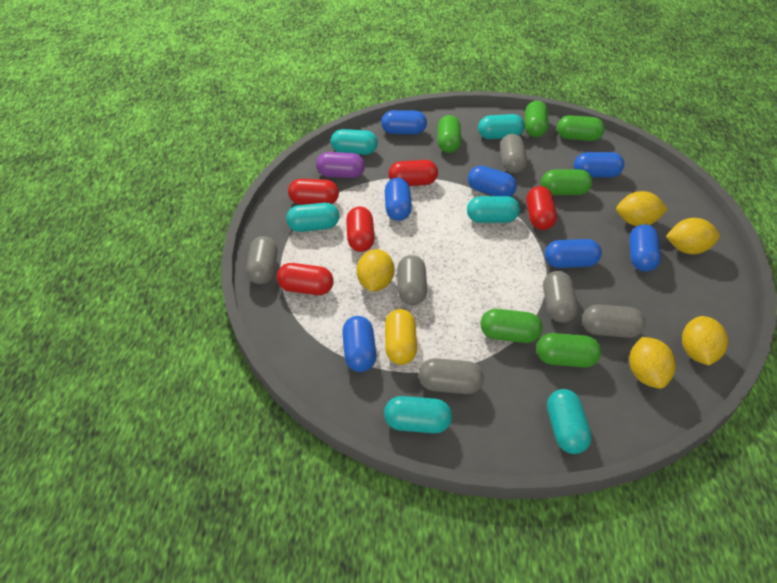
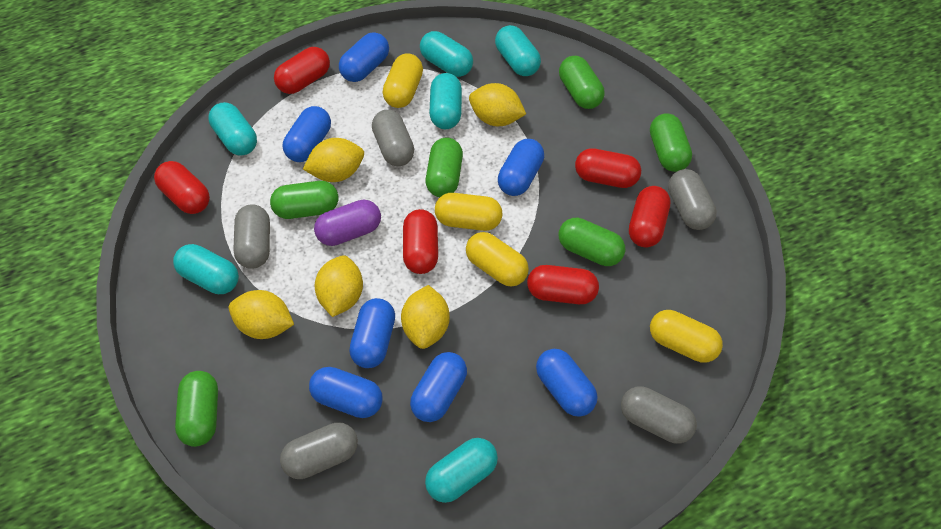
grey capsule: [246,236,277,284] [397,255,427,305] [418,358,484,394] [500,134,527,173] [543,271,578,323] [582,304,646,338] = 6 -> [233,204,270,269] [280,422,358,479] [372,110,414,166] [621,386,697,444] [668,169,717,230] = 5
red capsule: [277,263,334,295] [288,179,339,205] [346,207,375,252] [388,160,438,186] [526,186,557,230] = 5 -> [154,161,210,214] [274,47,330,94] [403,209,438,274] [527,265,599,304] [575,148,641,188] [629,186,671,247] = 6
yellow capsule: [385,309,417,365] = 1 -> [383,53,423,108] [435,193,502,231] [466,232,529,287] [650,310,723,363] = 4

